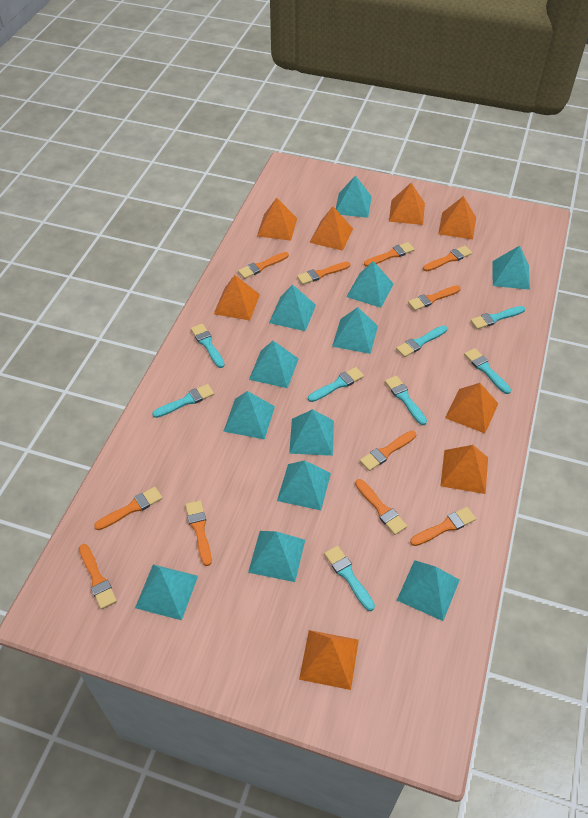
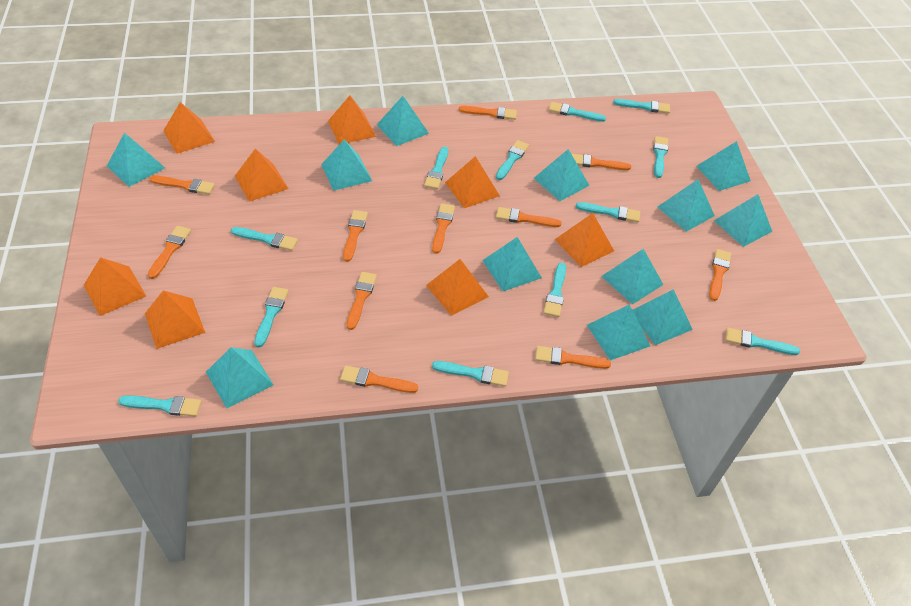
turquoise brush: [152,384,214,418] [191,324,225,368] [308,367,364,402] [324,546,375,611] [385,375,427,425] [396,325,448,357] [464,348,511,394] [470,306,525,329] = 8 -> [118,395,201,417] [231,227,298,251] [254,287,288,347] [424,146,448,189] [432,361,509,387] [496,140,529,180] [544,263,566,317] [549,102,606,122] [576,202,640,222] [613,99,670,114] [653,136,668,178] [726,328,800,355] = 12

